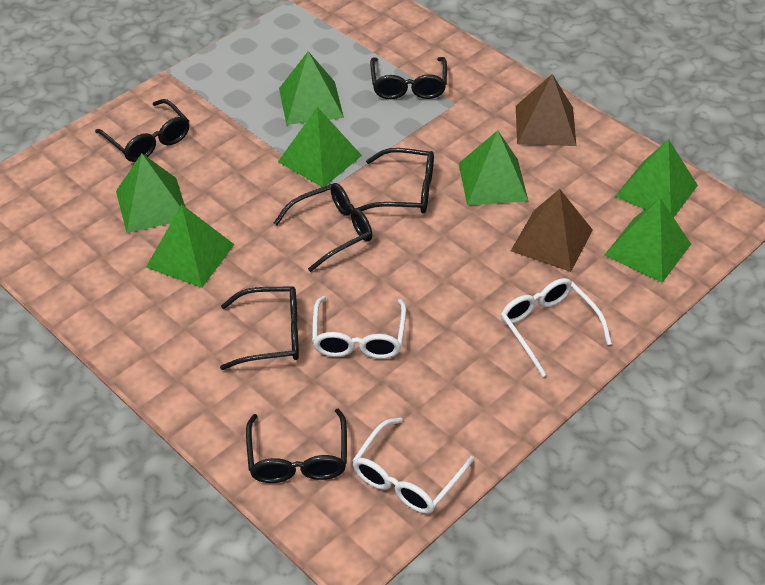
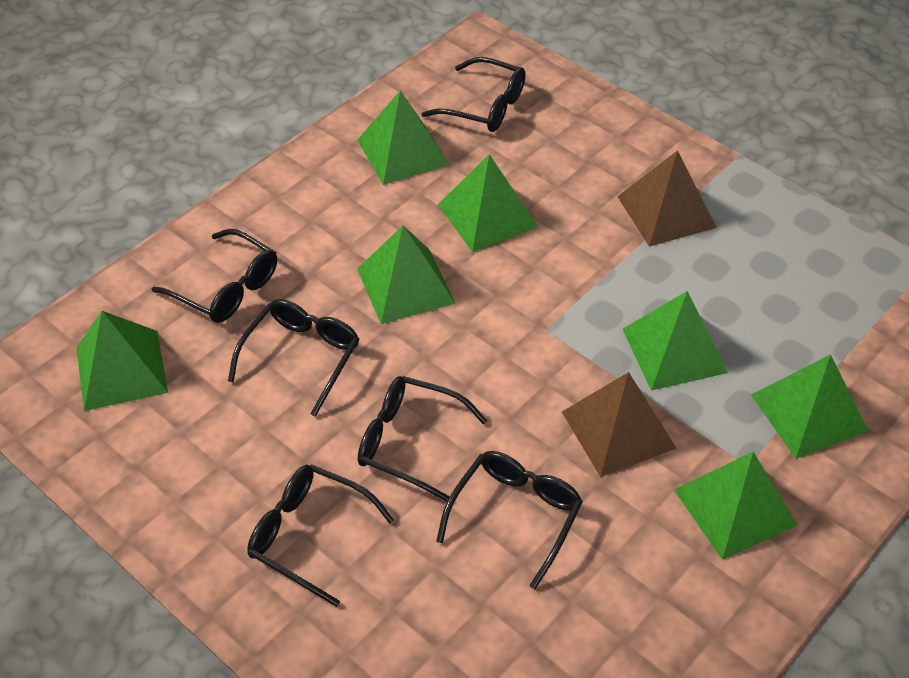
white glasses: [312,296,406,359] [352,417,474,514] [501,278,612,377] = 3 -> none = 0

